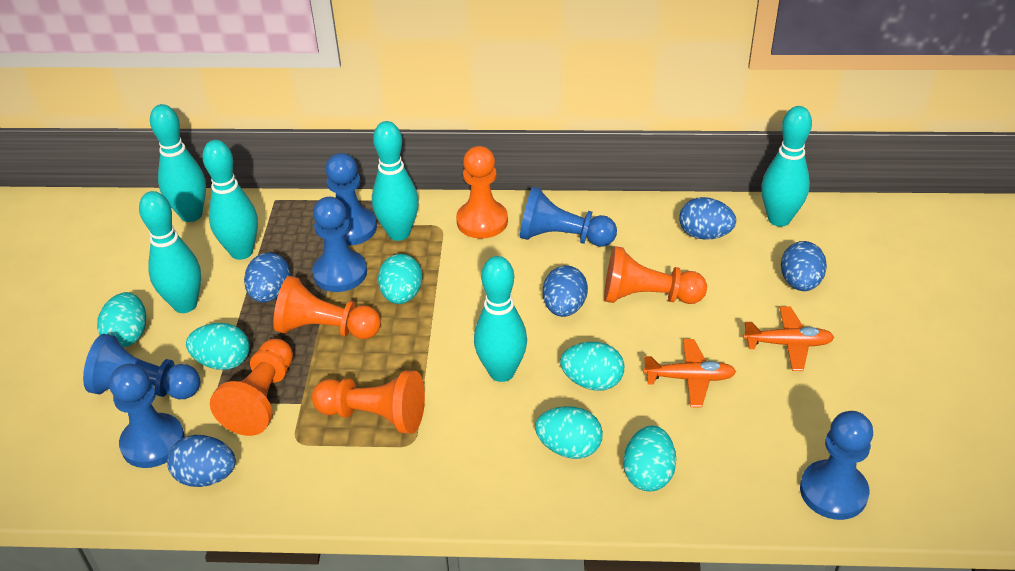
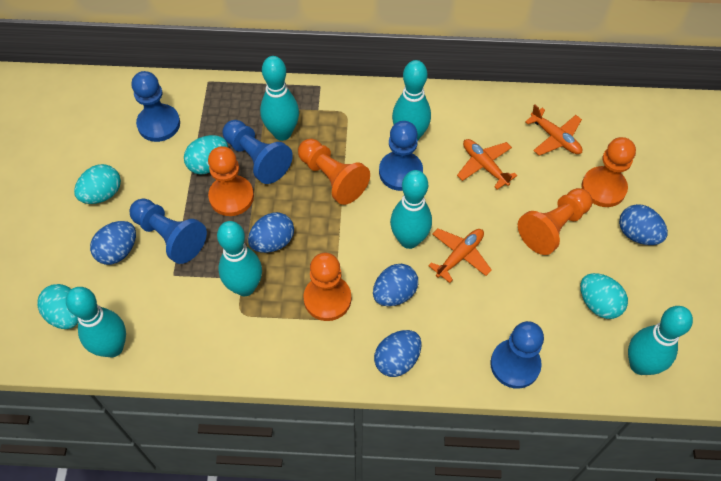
blue pawn: [83,334,200,399] [109,364,185,468] [312,197,367,292] [325,153,377,246] [520,187,617,247] [800,411,873,520] = 6 -> [130,198,207,264] [132,71,180,142] [223,120,293,184] [379,121,423,191] [490,321,544,389] = 5
orange plane: [643,339,736,407] [743,306,834,371] = 2 -> [428,228,492,283] [457,139,517,190] [525,104,582,156] = 3
turquoise egg: [97,292,146,348] [186,323,250,370] [378,254,422,304] [535,406,603,459] [560,342,624,391] [623,426,676,491] = 6 -> [37,284,78,329] [74,164,121,204] [184,135,228,175] [580,273,628,319] = 4

